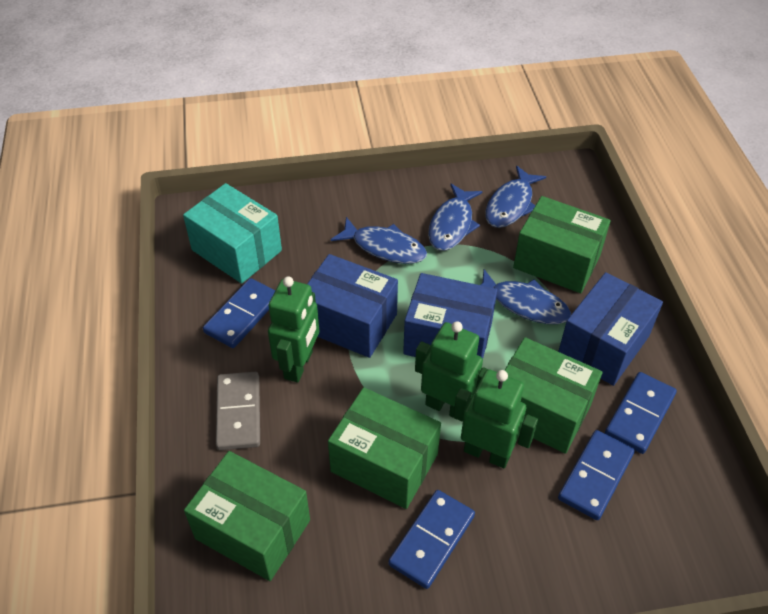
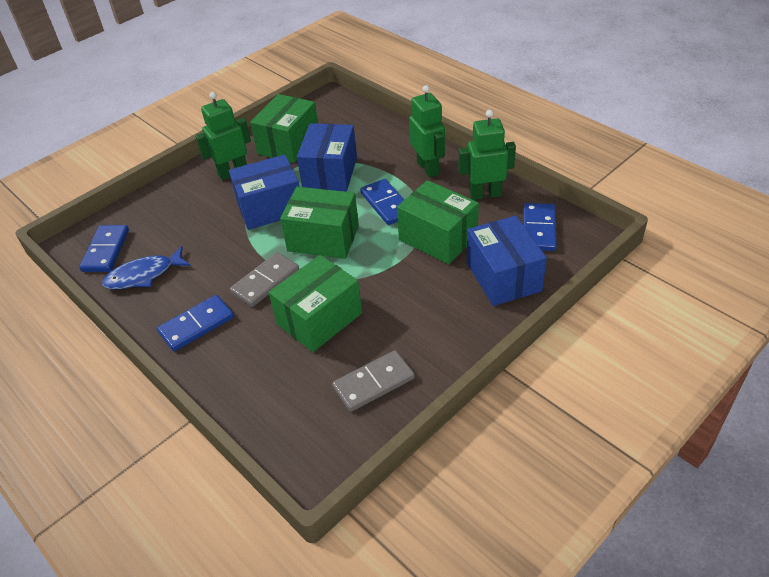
blue fish: [331,217,427,264] [428,183,483,251] [480,269,571,324] [485,166,546,228] = 4 -> [102,246,191,289] = 1
grey domino: [216,372,260,450] = 1 -> [230,252,299,307] [332,350,415,412] = 2
turquoise box: [183,183,282,284] = 1 -> none = 0

